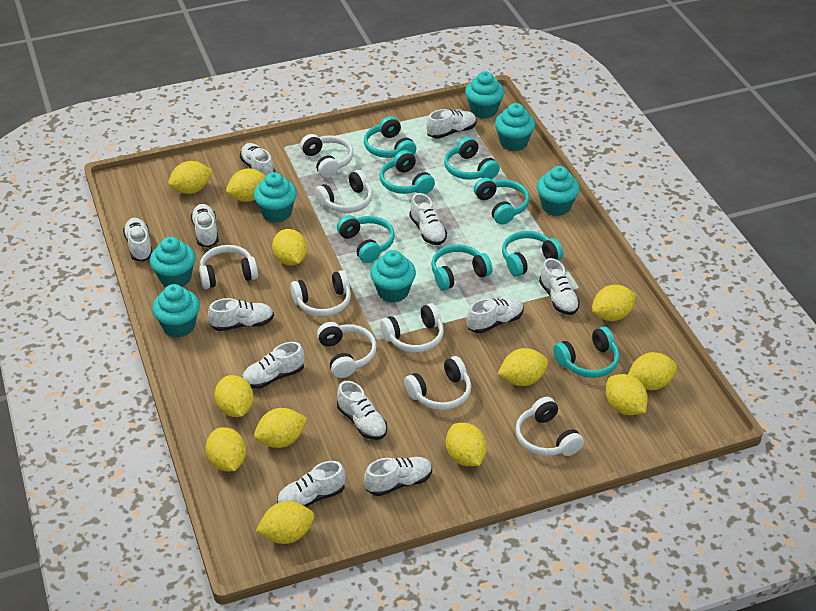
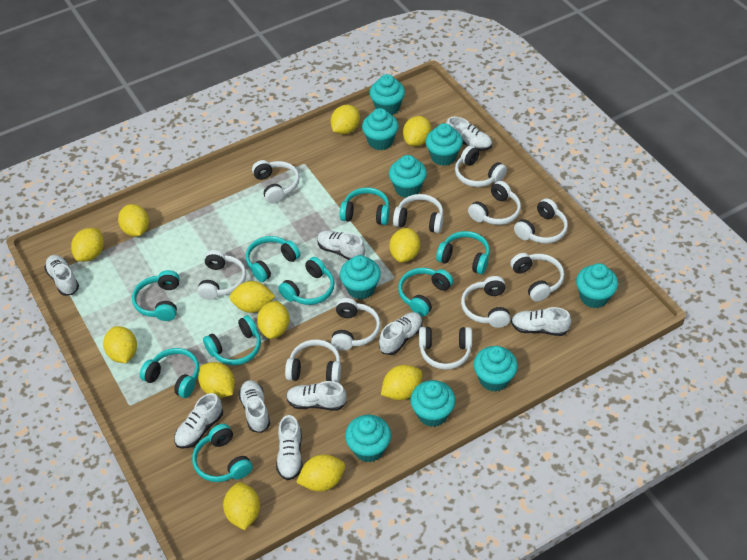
turquoise cupcake: [150,237,195,287] [152,284,200,338] [254,172,297,222] [370,250,416,303] [465,71,504,119] [495,103,535,151] [537,166,579,216] = 7 -> [340,255,381,300] [345,415,391,462] [362,108,399,150] [370,74,405,115] [389,155,427,198] [410,380,455,427] [425,123,463,166] [474,346,518,392] [576,263,618,308] = 9
turquoise headphones: [337,215,395,263] [364,116,416,158] [379,150,435,194] [431,244,493,290] [444,137,500,180] [474,178,530,224] [502,231,563,277] [553,326,619,378] = 8 -> [132,270,179,321] [140,348,200,398] [192,424,253,482] [203,315,261,365] [246,236,300,282] [278,257,335,305] [340,187,390,225] [398,268,453,317] [436,231,490,274] = 9
white headphones: [199,245,258,289] [290,270,351,317] [300,134,354,178] [314,170,373,213] [317,322,377,378] [380,303,444,353] [404,356,471,410] [515,397,584,456] = 8 -> [197,250,246,300] [252,160,300,204] [285,339,341,383] [331,298,381,350] [393,194,443,233] [419,327,472,370] [455,146,507,187] [461,276,510,328] [468,181,521,225] [510,253,564,302] [514,198,568,244] = 11
white shoe: [123,218,153,262] [191,204,219,247] [208,298,274,331] [240,143,275,175] [242,342,305,389] [277,461,346,507] [337,381,387,440] [364,457,432,496] [409,193,447,245] [426,109,477,139] [467,298,524,333] [539,258,580,315] = 12 -> [44,255,79,296] [174,393,223,448] [238,380,270,433] [276,415,303,480] [286,381,347,411] [317,230,365,260] [379,312,423,355] [446,117,492,151] [511,307,571,336] = 9

